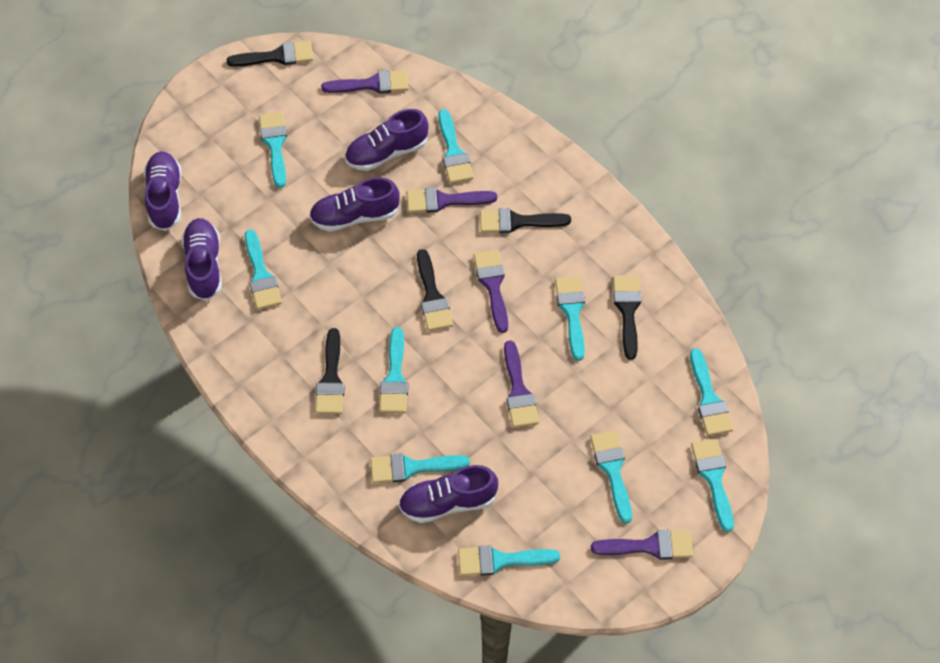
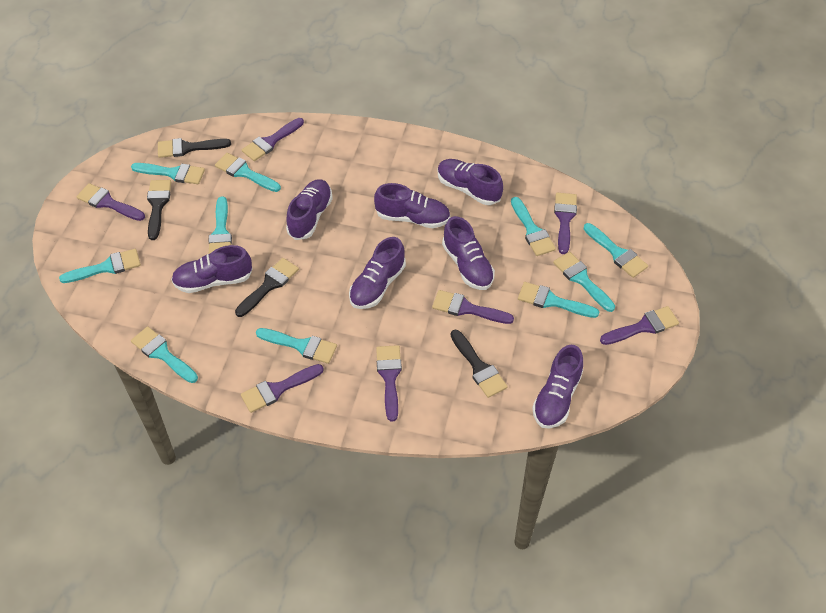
black brush: [227,41,313,66] [315,328,345,414] [417,249,453,331] [480,208,571,233] [613,275,641,359] = 5 -> [147,180,171,240] [158,138,231,158] [235,258,299,317] [450,330,508,398] = 4
purple brush: [321,70,409,94] [407,188,497,213] [473,250,508,333] [504,341,539,428] [591,530,693,560] = 5 -> [76,183,145,221] [241,364,324,413] [242,118,304,161] [376,345,402,421] [432,290,514,324] [554,193,577,254] [600,306,679,345] = 7
purple shoe: [144,151,181,231] [182,218,222,301] [309,177,400,232] [345,109,429,171] [399,465,498,523] = 5 -> [171,245,253,293] [286,179,333,240] [349,237,406,309] [374,183,450,228] [438,159,503,205] [442,216,495,290] [532,345,583,429] = 7

